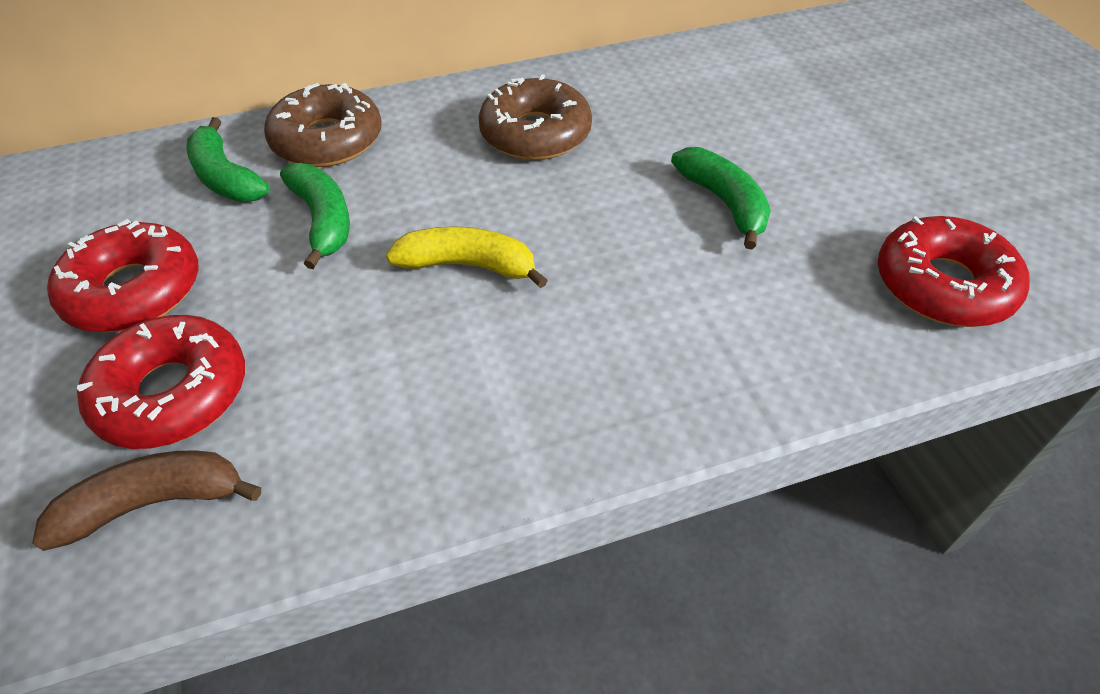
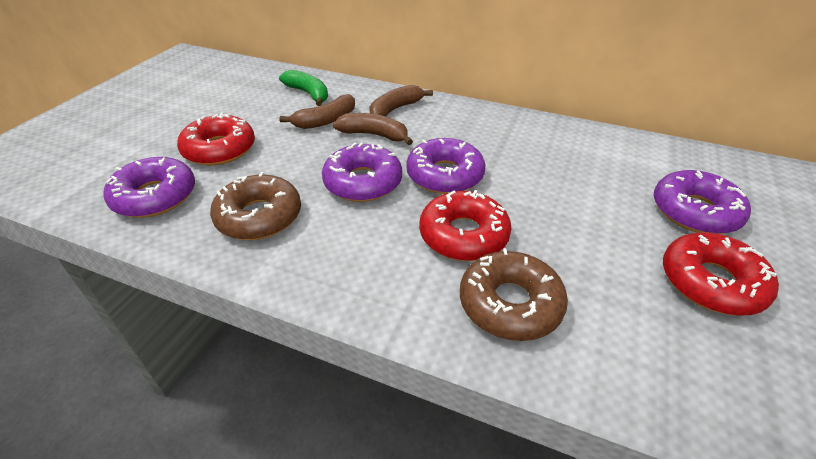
brown banana: [32,450,261,551] = 1 -> [279,94,355,129] [333,113,413,145] [369,85,433,116] = 3
green banana: [186,117,270,202] [280,163,350,269] [671,147,771,249] = 3 -> [279,70,328,106] = 1
purple donut: none = 0 -> [103,157,195,218] [322,143,402,202] [406,138,485,194] [654,170,751,234] = 4
yellow banana: [386,226,548,288] = 1 -> none = 0

